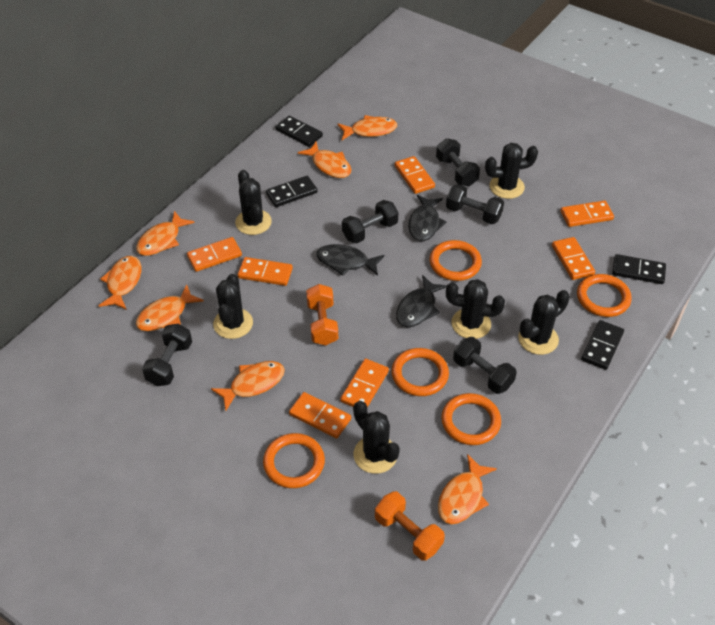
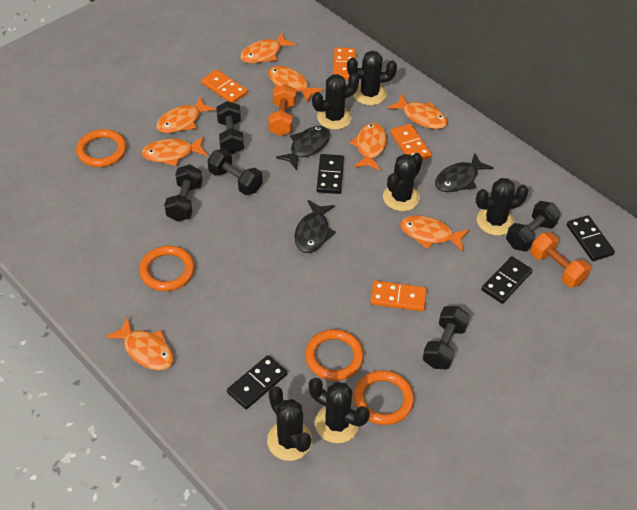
orange domino: [187,237,242,272] [238,257,293,286] [289,392,351,439] [340,359,389,407] [395,156,435,194] [552,237,595,280] [560,201,614,227] = 7 -> [201,69,248,103] [333,47,356,80] [370,280,427,311] [390,124,432,160] = 4
orange fish: [98,256,142,310] [136,211,195,256] [136,284,204,331] [211,361,285,410] [298,142,352,178] [337,115,397,140] [438,454,497,524] = 7 -> [105,317,174,370] [142,136,207,166] [156,97,216,133] [240,32,296,63] [268,66,323,102] [350,123,387,171] [387,94,448,129] [400,215,469,251] = 8
orange ring: [263,433,325,488] [391,348,449,396] [430,240,482,281] [441,393,501,445] [577,274,632,317] = 5 -> [76,129,127,167] [139,246,195,291] [305,329,364,381] [354,370,414,425] = 4

